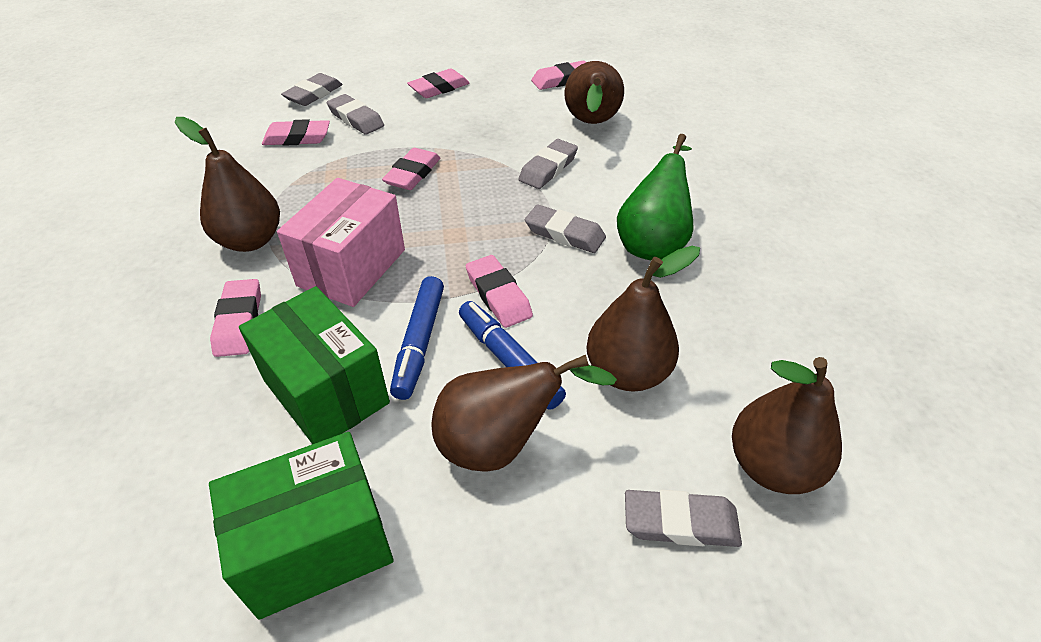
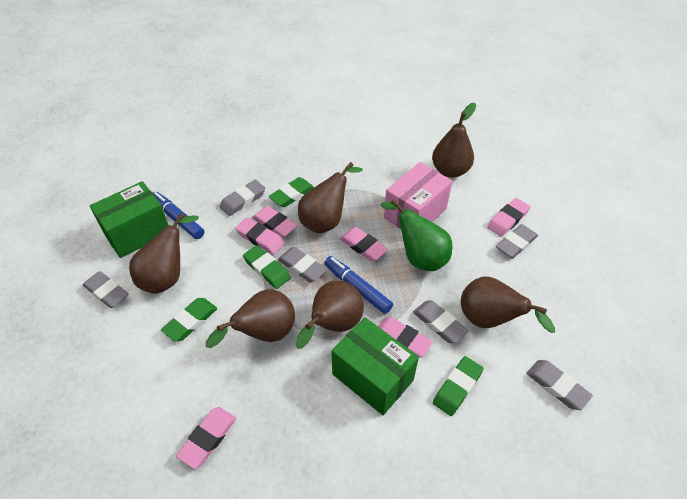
brown pear: [175,117,280,252] [431,355,617,471] [564,61,624,124] [586,246,700,392] [732,357,842,494] = 5 -> [129,213,199,294] [206,289,295,348] [296,280,364,349] [298,162,363,233] [432,103,476,178] [461,277,555,333] = 6
green eraser: none = 0 -> [161,298,217,341] [243,245,291,289] [269,177,315,207] [433,356,484,416] = 4
grey eraser: [281,73,343,106] [327,94,384,135] [518,139,578,189] [525,205,606,253] [625,490,742,547] = 5 -> [83,271,129,308] [220,180,265,216] [278,247,327,282] [413,300,468,343] [496,224,538,258] [527,360,593,410] = 6

